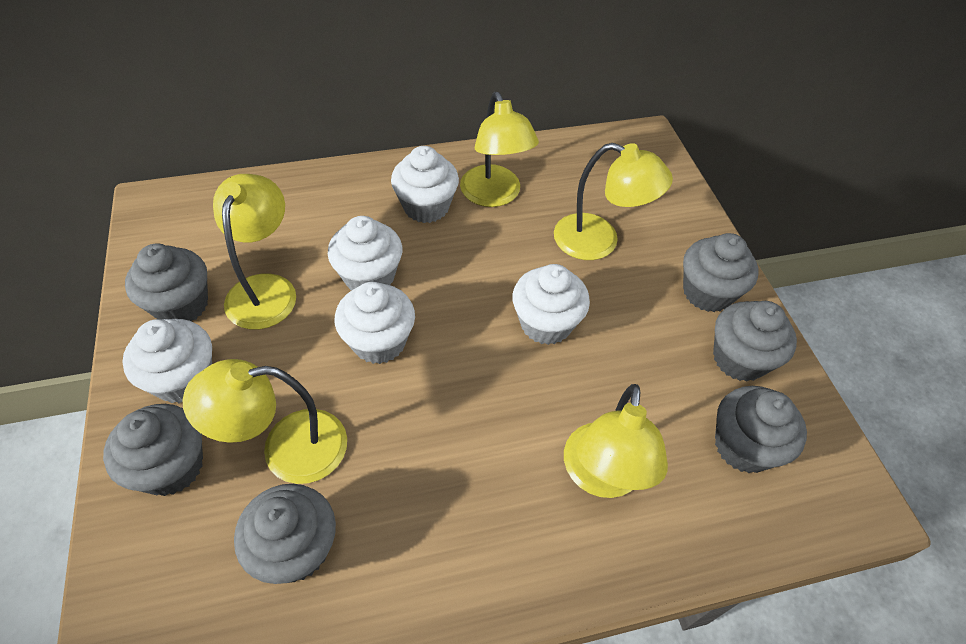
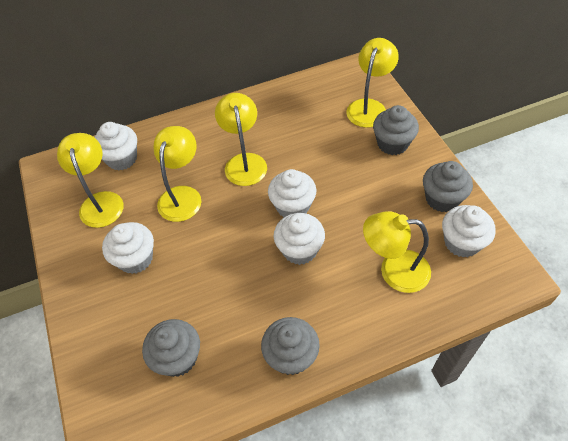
grey cupcake: [103,404,203,496] [125,244,208,321] [234,484,336,584] [683,233,759,312] [713,301,797,382] [715,386,807,473] = 6 -> [142,319,200,377] [261,317,320,375] [373,105,419,155] [423,161,473,212] = 4

